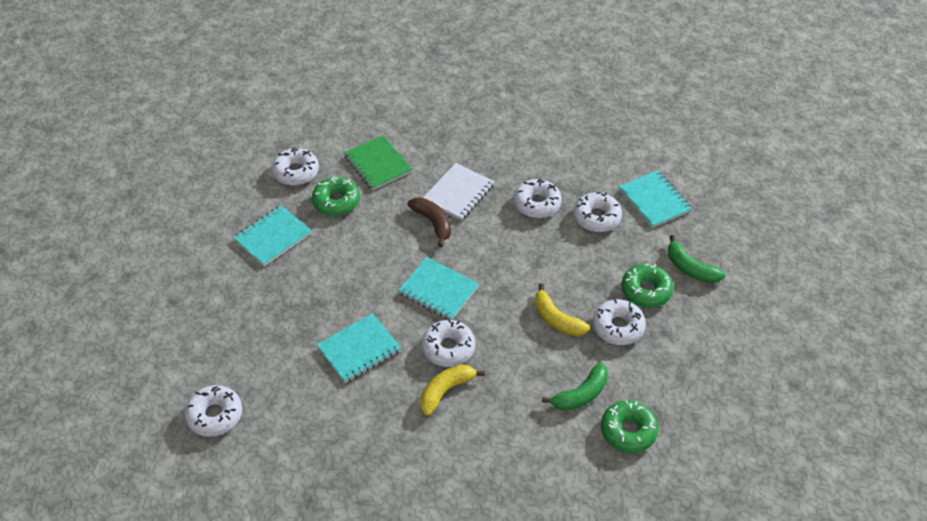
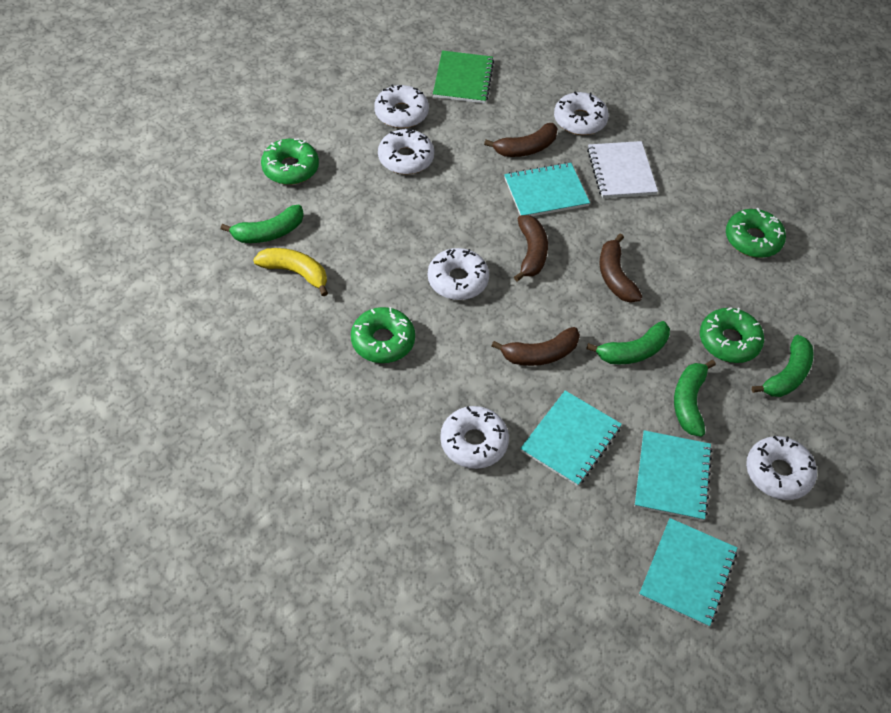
brown banana: [407,197,451,247] = 1 -> [484,123,558,157] [492,327,580,366] [514,215,548,281] [599,234,642,303] = 4
green banana: [542,363,608,411] [668,235,725,283] = 2 -> [221,205,304,243] [586,321,670,364] [674,360,716,437] [752,335,814,397] = 4
green donut: [312,177,360,216] [601,400,658,453] [621,264,674,308] = 3 -> [261,138,319,185] [351,307,415,363] [700,307,764,363] [726,208,786,258] = 4
yellow banana: [420,364,485,416] [535,283,590,336] = 2 -> [253,248,328,296] = 1

